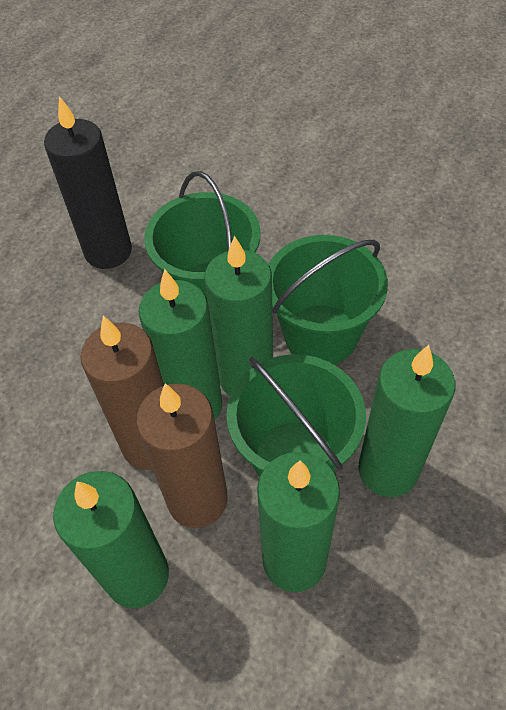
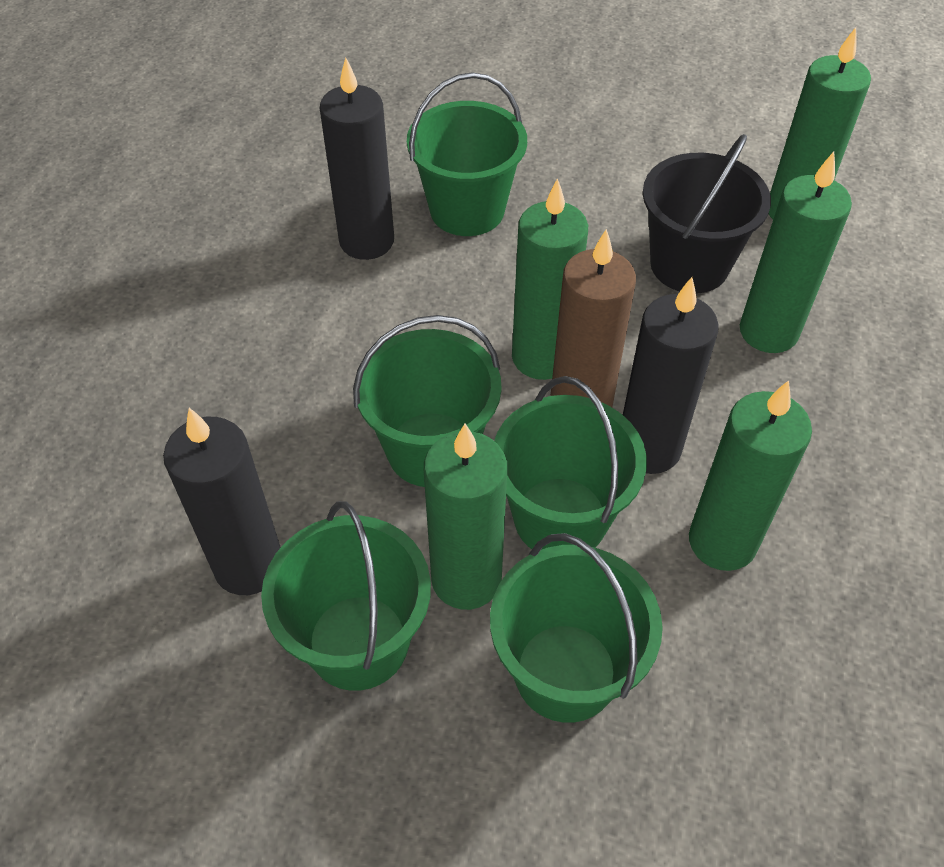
black bucket: none = 0 -> [643,134,771,293] = 1
black candle: [44,96,132,269] = 1 -> [163,408,281,595] [320,58,394,260] [623,277,719,474] = 3
brown candle: [80,316,164,470] [136,383,227,528] = 2 -> [551,229,636,407] = 1
green bucket: [144,171,261,298] [226,354,366,477] [268,235,388,365] = 3 -> [261,501,431,691] [353,315,502,487] [407,72,527,236] [490,533,663,723] [494,376,647,550] = 5

